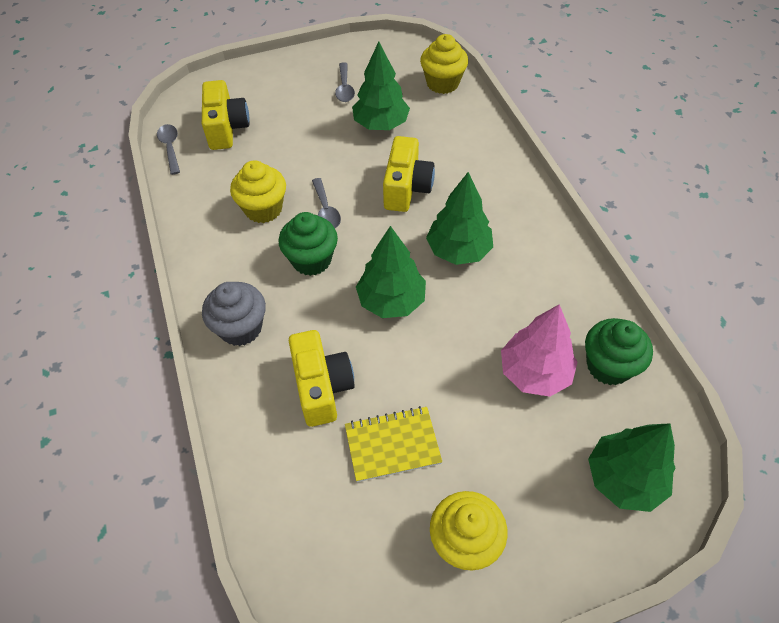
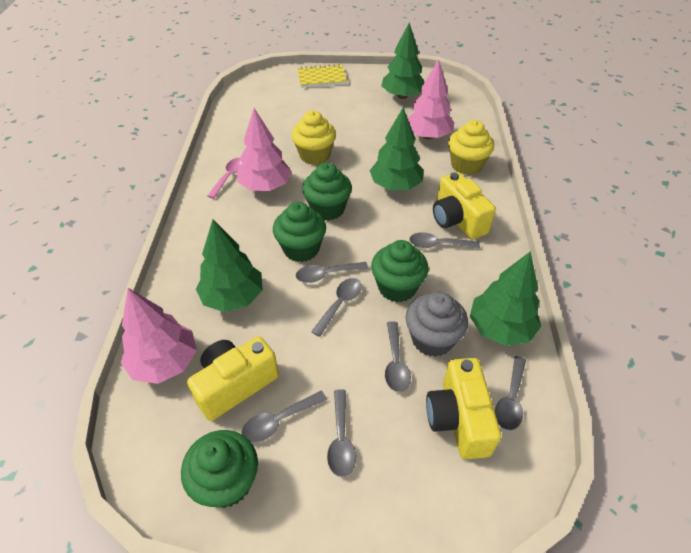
green cupcake: [279,212,338,276] [585,318,653,385] = 2 -> [181,430,258,508] [273,202,326,262] [302,163,352,220] [371,240,429,302] = 4
grey spoon: [157,124,180,175] [312,178,341,228] [335,62,355,102] = 3 -> [242,391,327,443] [296,262,368,283] [311,278,362,337] [327,389,356,477] [385,321,411,392] [409,232,480,249] [495,356,526,431] = 7
pink spoon: none = 0 -> [208,157,242,199] = 1
pink tree: [501,304,578,397] = 1 -> [121,288,197,384] [237,108,292,191] [408,60,454,140] = 3
yellow cupcake: [230,160,286,223] [420,34,468,94] [430,491,508,571] = 3 -> [291,110,336,165] [448,120,494,175] = 2

